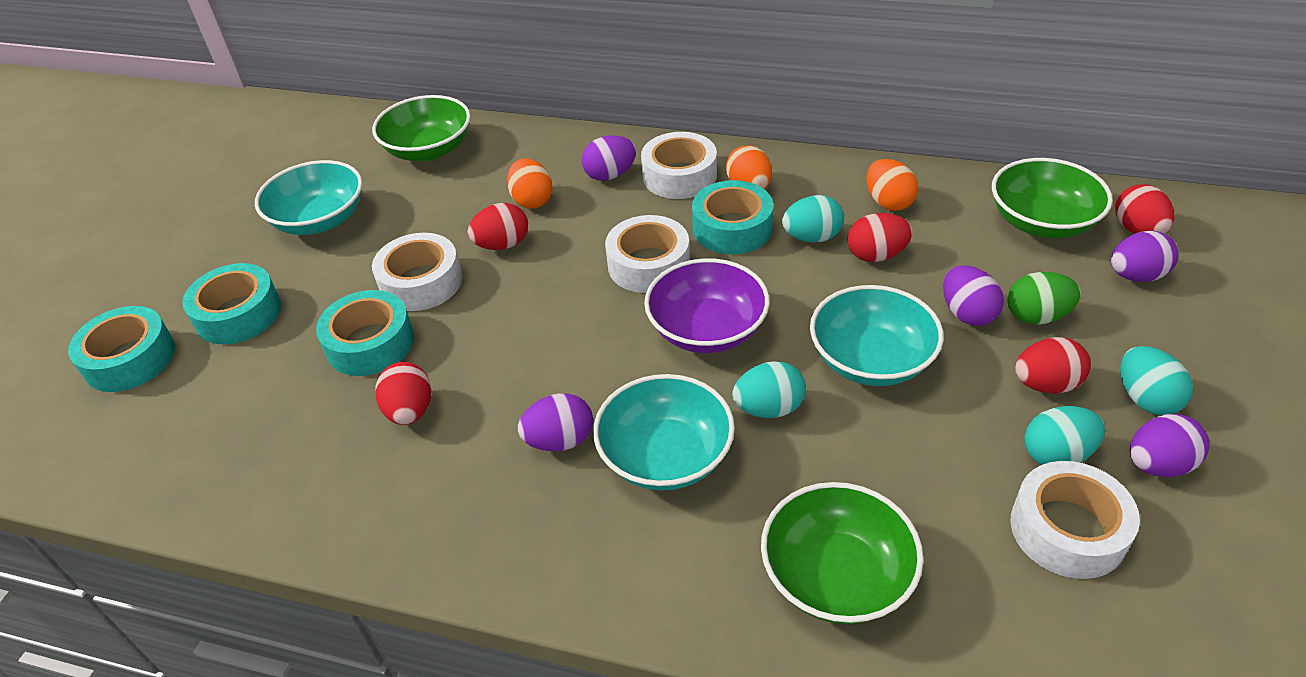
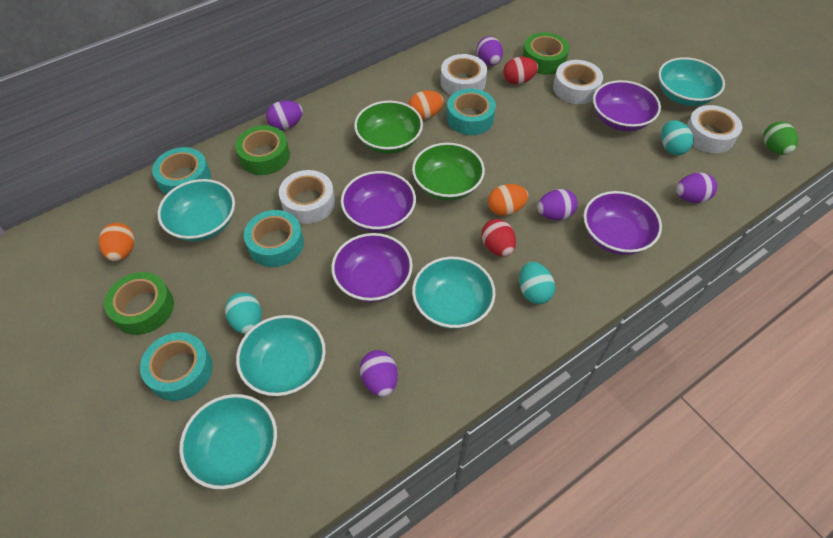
green bowl: [372,95,471,161] [761,482,924,624] [992,158,1113,238] = 3 -> [354,101,423,154] [412,143,485,201] = 2
green tape: none = 0 -> [104,272,174,335] [235,125,290,175] [522,32,569,75] = 3
purple bowl: [644,258,769,353] = 1 -> [331,233,413,302] [341,171,416,232] [583,191,662,255] [593,80,661,131] = 4
red egg: [375,362,431,425] [468,203,528,250] [847,213,913,262] [1015,337,1091,394] [1115,184,1174,234] = 5 -> [481,219,516,257] [503,57,538,84] = 2
turquoise bowl: [255,160,362,235] [593,374,735,490] [810,285,944,386] = 3 -> [157,179,235,241] [179,394,277,489] [236,315,326,396] [412,257,495,329] [658,57,725,106] = 5
turquoise egg: [732,361,806,418] [782,195,844,243] [1024,406,1105,465] [1120,346,1193,415] = 4 -> [225,292,262,334] [519,262,555,304] [661,120,694,155] = 3

